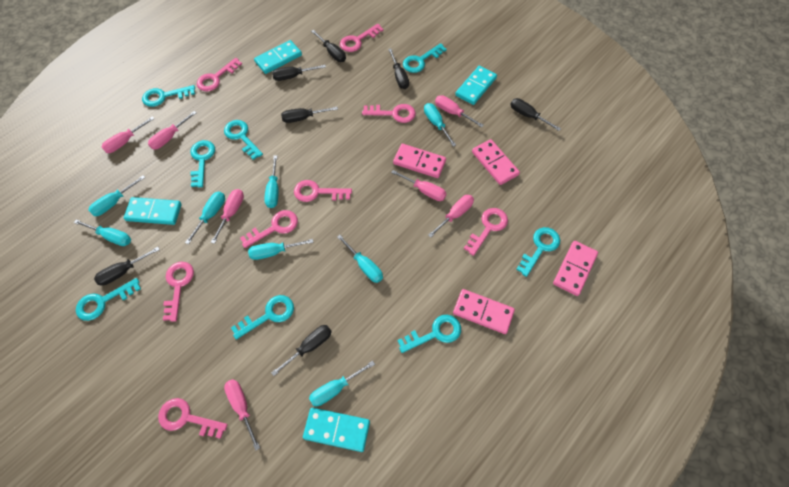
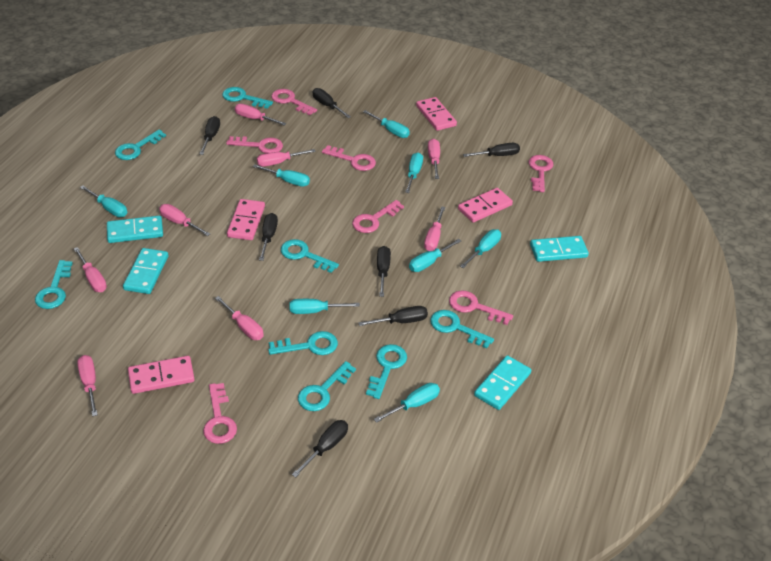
pink key: [158,398,228,439] [163,262,194,322] [197,58,242,91] [240,210,298,248] [294,180,352,202] [340,24,384,52] [362,104,416,123] [464,208,508,256] = 8 -> [203,383,237,444] [226,136,283,153] [271,89,317,116] [322,145,376,171] [352,200,404,233] [449,290,513,325] [529,155,553,192] = 7
pink screwdriver: [102,116,155,153] [148,111,196,150] [211,189,244,244] [224,379,260,451] [391,170,447,201] [428,195,474,238] [435,95,484,128] = 7 -> [74,247,107,292] [77,355,98,416] [159,204,210,236] [215,296,264,340] [235,104,286,126] [257,149,316,167] [424,206,445,251] [428,139,440,179] = 8

